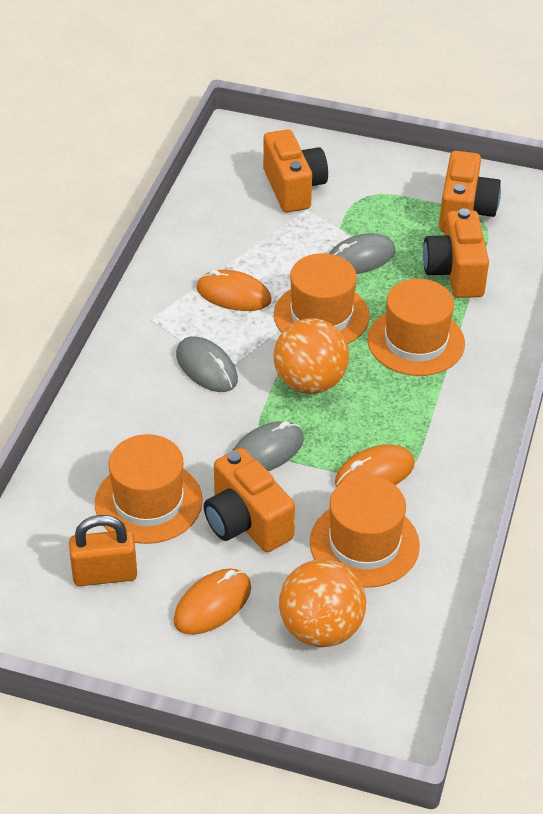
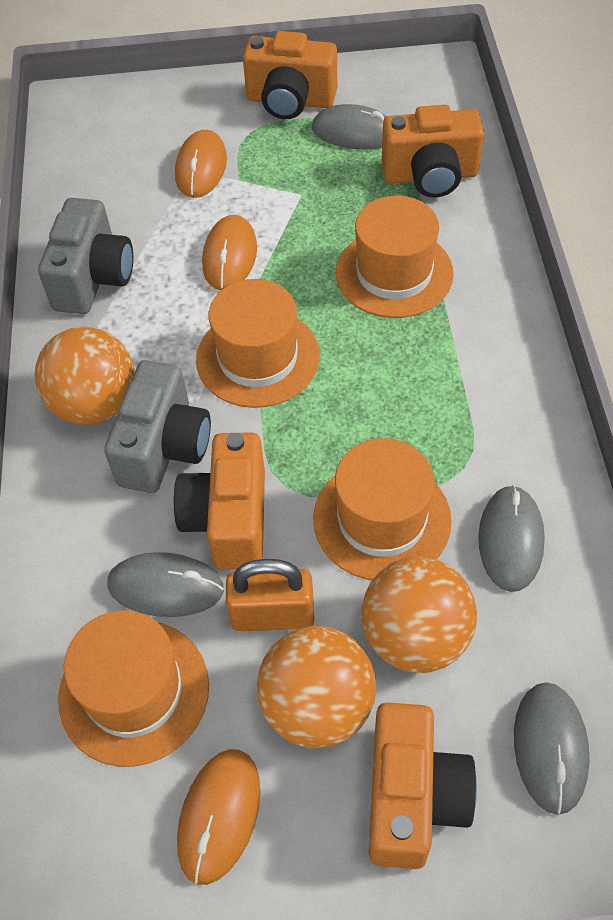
grey camera: none = 0 -> [38,198,133,314] [104,360,211,493] = 2
grey mouse: [176,336,238,392] [232,421,304,471] [329,233,396,274] = 3 -> [108,552,224,617] [312,104,387,150] [478,485,545,592] [514,682,590,815] = 4
orange ball: [274,318,349,394] [279,559,366,647] = 2 -> [35,326,135,425] [257,626,376,748] [361,557,477,673] = 3

